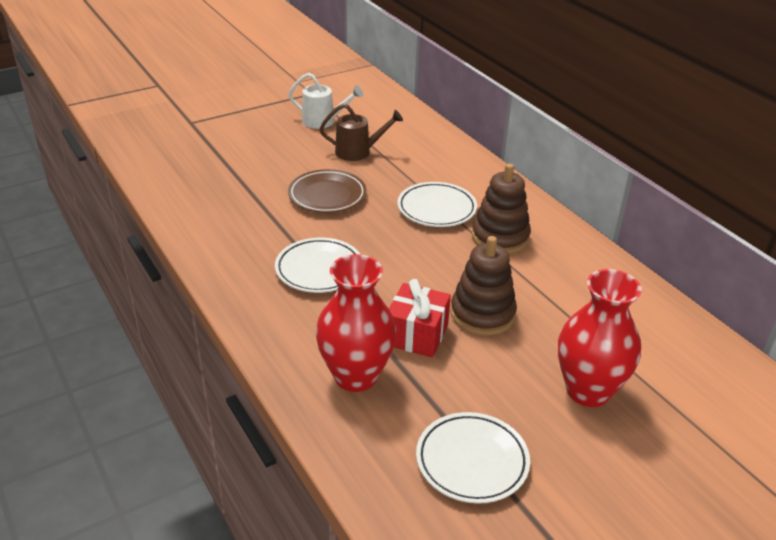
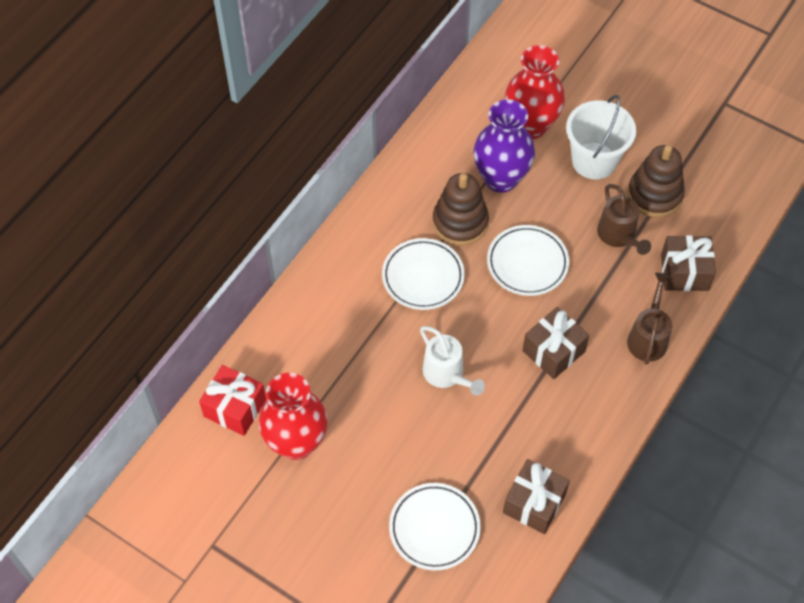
brown gift: none = 0 -> [503,459,570,534] [522,307,589,379] [661,235,716,291] = 3
brown plate: [288,169,367,213] = 1 -> none = 0
brown watering can: [319,104,403,161] = 1 -> [597,184,651,255] [627,273,672,365] = 2
purple vase: none = 0 -> [473,99,535,193] = 1
white bucket: none = 0 -> [566,95,636,180] = 1

